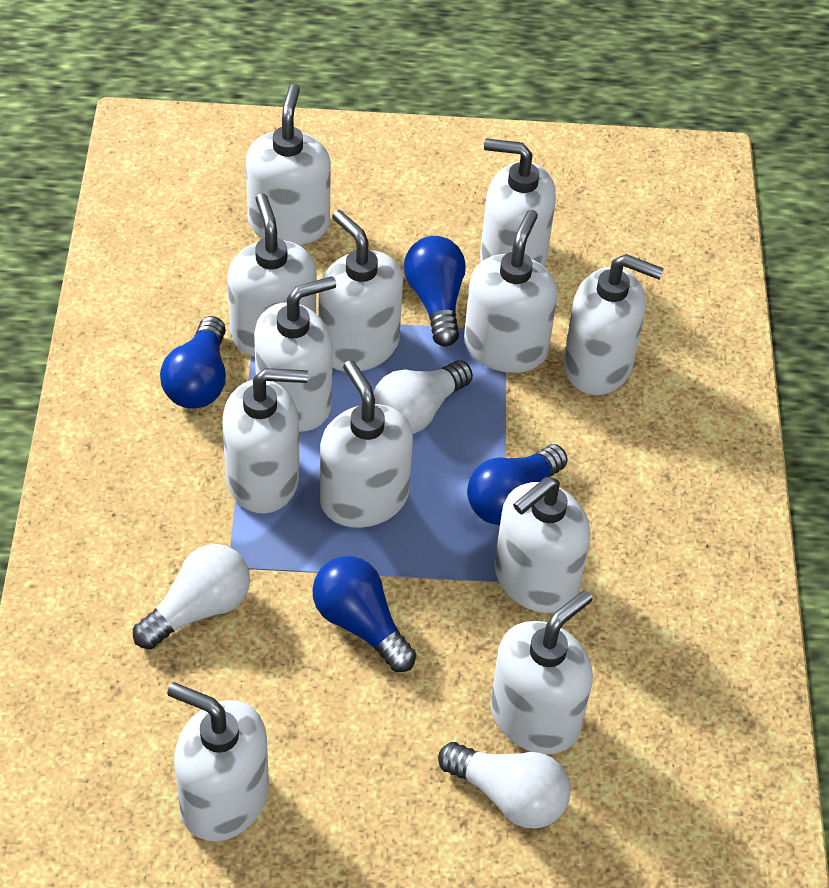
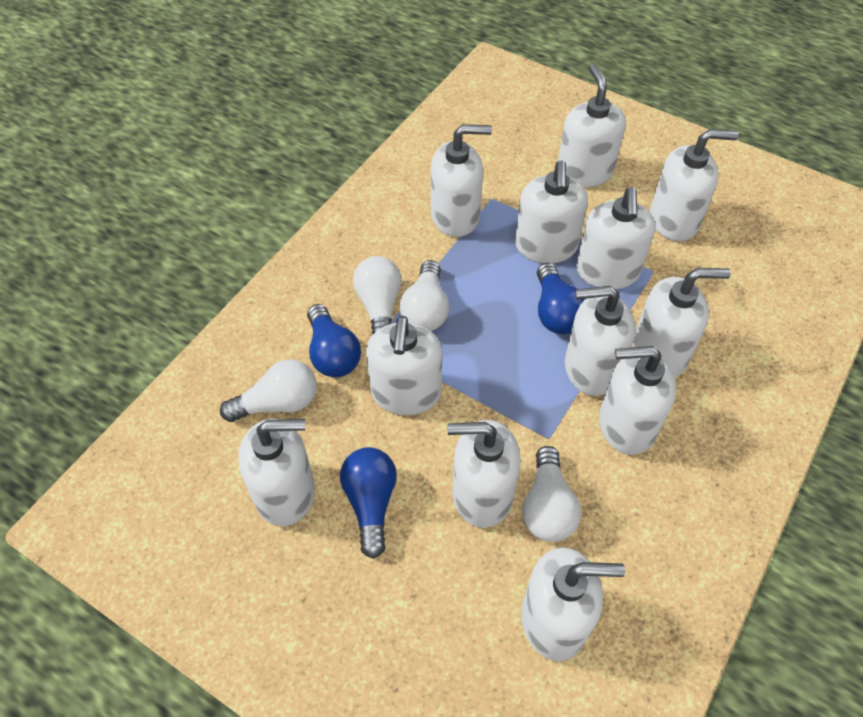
blue light bulb: [160,316,226,409] [312,556,416,672] [404,236,466,346] [467,444,568,525] = 4 -> [307,304,361,377] [340,447,397,559] [537,263,585,334] = 3
white light bulb: [133,544,250,649] [373,360,473,434] [438,742,570,829] = 3 -> [220,359,317,422] [353,256,402,334] [399,260,449,331] [522,446,581,542] = 4

